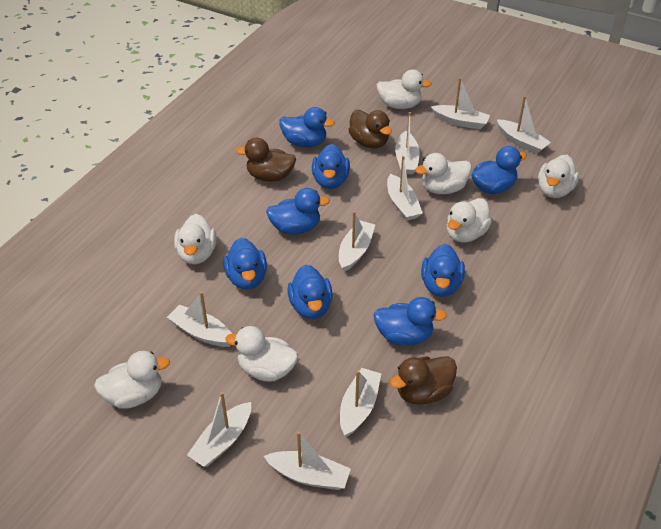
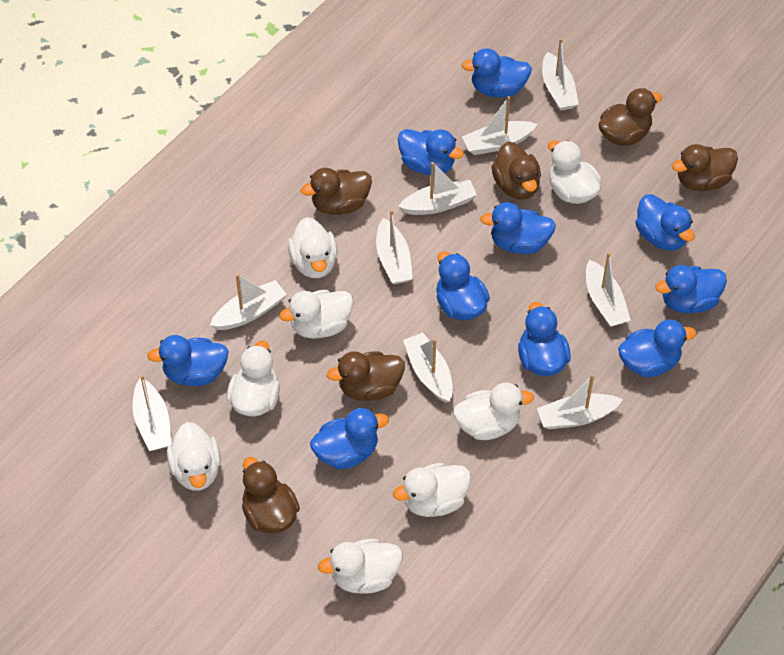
blue duck: [223,238,267,289] [266,188,330,235] [279,107,335,147] [287,264,333,319] [312,144,350,189] [373,297,447,345] [421,244,465,297] [471,146,527,194] = 8 -> [147,335,229,386] [310,408,389,469] [398,129,464,175] [436,251,490,321] [462,48,532,97] [480,202,556,254] [518,302,571,376] [618,319,696,377] [635,194,694,251] [655,265,727,313] = 10
brown duck: [236,138,296,182] [348,110,392,148] [390,356,457,405] = 3 -> [242,457,300,534] [301,168,372,215] [327,351,405,401] [491,142,541,200] [599,88,662,146] [672,144,738,191] = 6
white duck: [94,351,170,409] [174,214,216,264] [225,326,298,382] [377,70,431,109] [415,153,472,194] [447,198,492,243] [538,155,579,198] = 7 -> [167,422,221,491] [227,340,280,416] [279,290,353,339] [288,217,337,278] [318,539,403,594] [393,463,471,517] [453,383,534,440] [548,140,601,204] = 8

